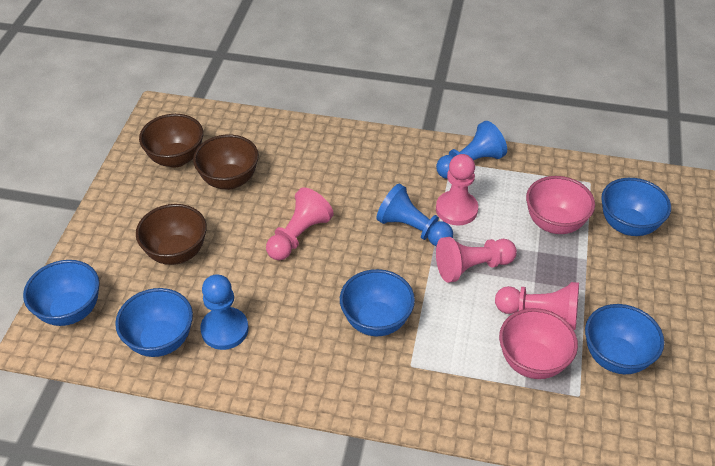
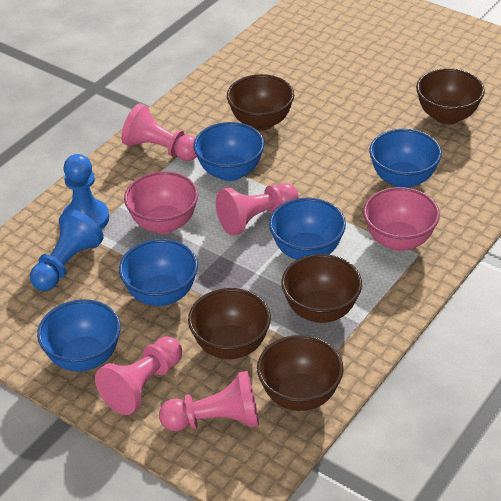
blue pawn: [200,274,249,350] [376,183,453,246] [436,121,507,179] = 3 -> [30,209,104,291] [63,154,109,230] = 2
brown bowl: [136,204,207,265] [139,114,203,167] [193,134,259,190] = 3 -> [188,288,271,359] [227,74,294,131] [257,335,344,411] [281,254,362,323] [416,68,485,125] = 5

